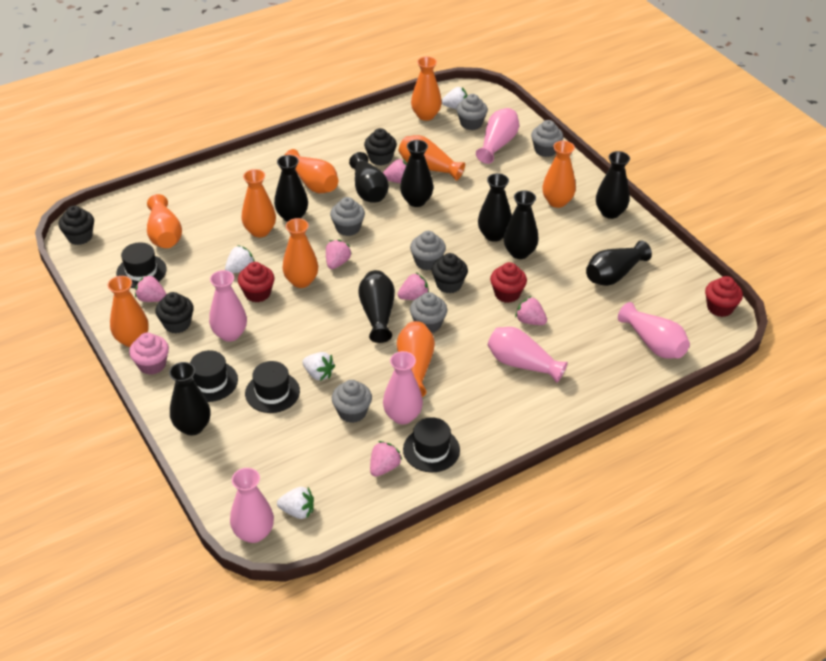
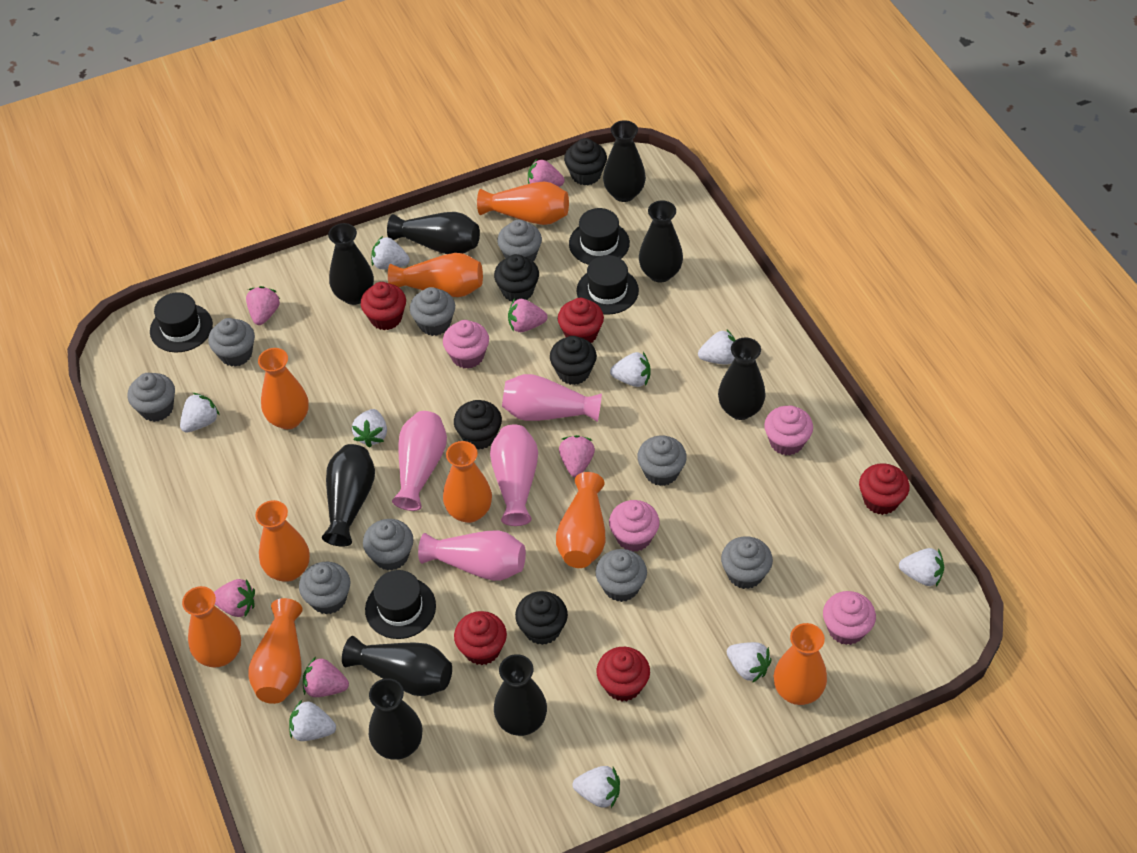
black cupcake: [58,206,94,245] [156,292,194,333] [364,128,397,166] [432,253,468,293] = 4 -> [454,400,502,450] [494,254,539,301] [515,591,568,645] [550,336,597,385] [564,138,607,185] = 5
grey cupcake: [330,197,365,236] [332,380,372,423] [410,231,446,270] [410,292,447,333] [456,94,488,130] [531,120,563,157] = 6 -> [127,373,175,422] [208,318,255,367] [299,562,350,614] [363,519,414,571] [410,287,455,336] [497,220,542,261] [595,549,647,602] [637,436,687,486] [721,536,773,589] = 9
pink cupcake: [129,332,169,375] = 1 -> [443,320,489,369] [609,500,660,552] [764,406,813,455] [823,591,876,645] = 4
pink vase: [209,270,247,342] [230,468,274,543] [383,351,423,424] [476,108,519,164] [488,327,568,383] [618,302,690,359] = 6 -> [392,411,447,511] [418,530,526,581] [490,425,538,526] [502,374,602,422] = 4
red cupcake: [238,262,274,302] [490,262,527,303] [705,276,743,317] = 3 -> [361,282,406,330] [454,611,507,665] [558,298,604,343] [596,647,650,701] [859,463,910,515] = 5
white strawberry: [225,245,255,273] [277,487,314,519] [302,352,335,381] [442,87,468,109] = 4 -> [180,393,220,433] [289,700,336,741] [352,409,387,448] [371,236,410,269] [573,766,620,808] [610,352,651,387] [698,330,735,365] [727,642,772,683] [899,548,944,586] = 9

